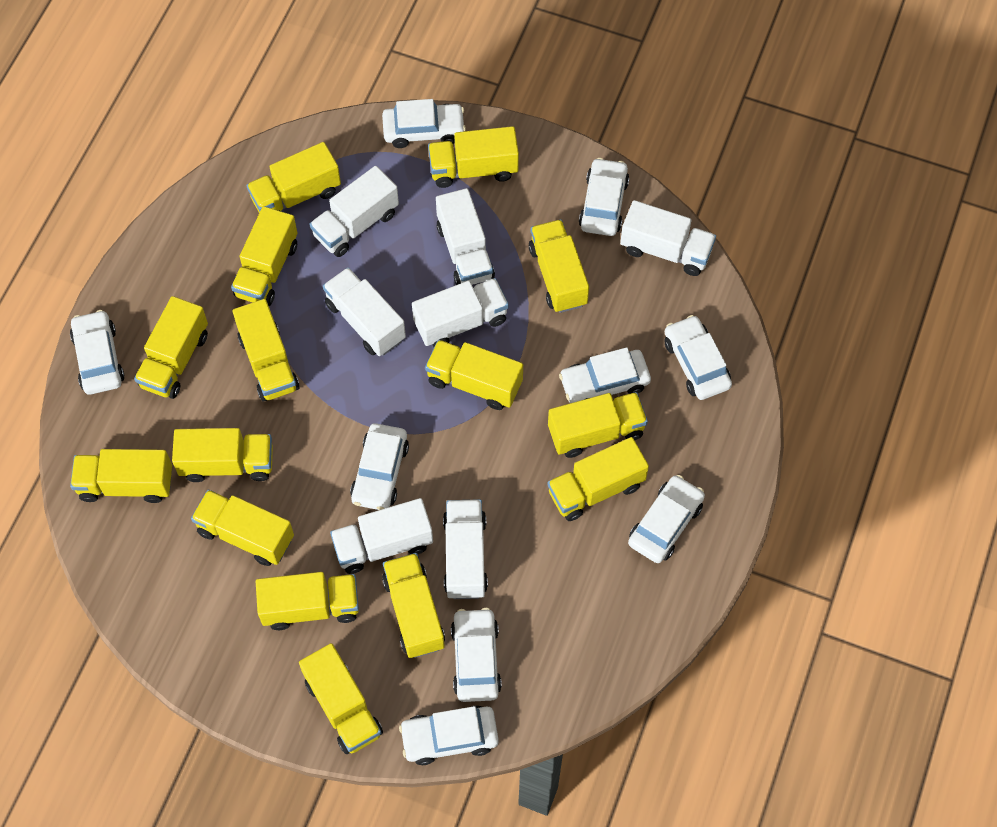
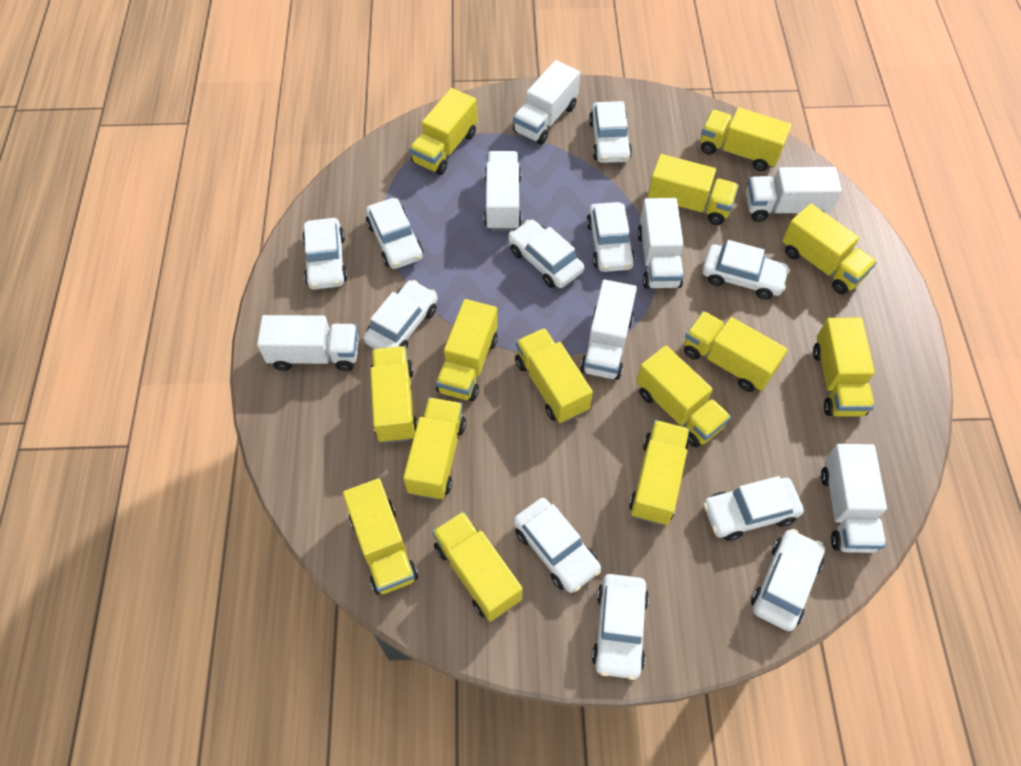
white car: [70,310,125,395] [350,423,409,510] [382,99,466,148] [399,706,499,765] [451,608,502,702] [559,347,651,403] [579,158,629,236] [628,475,705,563] [665,315,732,400] = 9 -> [302,218,348,290] [363,280,438,349] [366,198,423,269] [508,220,584,288] [514,498,601,593] [586,202,635,272] [589,101,632,163] [592,574,649,680] [702,240,790,300] [703,476,804,541] [751,529,825,631] = 11
yellow truck: [70,449,172,503] [134,296,208,399] [172,428,273,482] [191,490,294,566] [231,206,297,306] [233,299,299,401] [246,142,341,213] [256,572,359,630] [299,643,383,754] [382,553,445,658] [425,340,523,410] [428,126,519,188] [529,219,589,313] [547,437,649,521] [548,392,648,458] = 15 -> [343,478,418,595] [370,346,418,443] [403,398,466,500] [409,88,477,175] [432,511,523,622] [436,299,498,401] [515,328,593,423] [629,420,689,525] [636,346,731,447] [648,154,739,225] [684,311,788,392] [700,108,792,171] [782,204,877,294] [813,318,875,417] = 14

